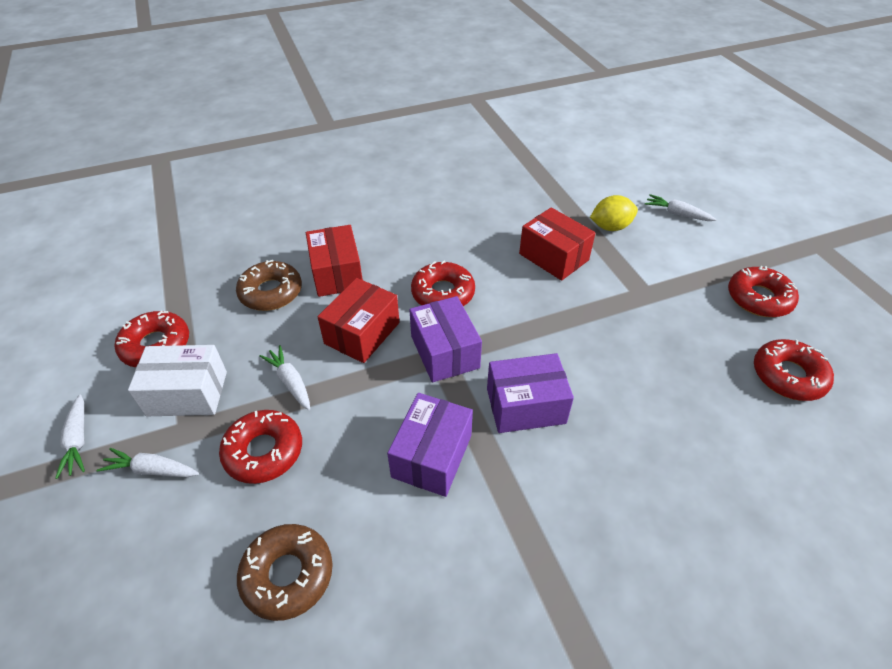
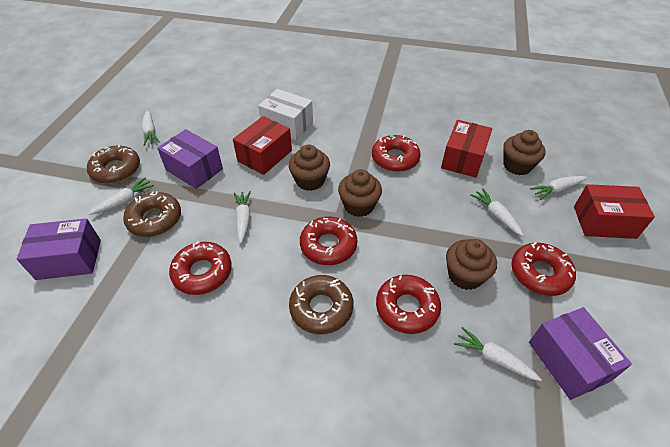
brown cupcake: none = 0 -> [289,145,330,191] [338,169,382,217] [446,239,497,290] [503,130,545,175] = 4
brown donut: [236,260,302,311] [237,524,333,621] = 2 -> [87,145,140,184] [123,191,181,237] [289,275,353,334] = 3
white carrot: [55,395,85,479] [97,448,199,477] [259,345,310,410] [645,194,717,221] = 4 -> [88,177,154,215] [142,110,159,146] [234,191,251,243] [454,327,542,381] [470,189,524,236] [530,176,587,200] = 6
yellow lemon: [590,195,638,231] = 1 -> none = 0

